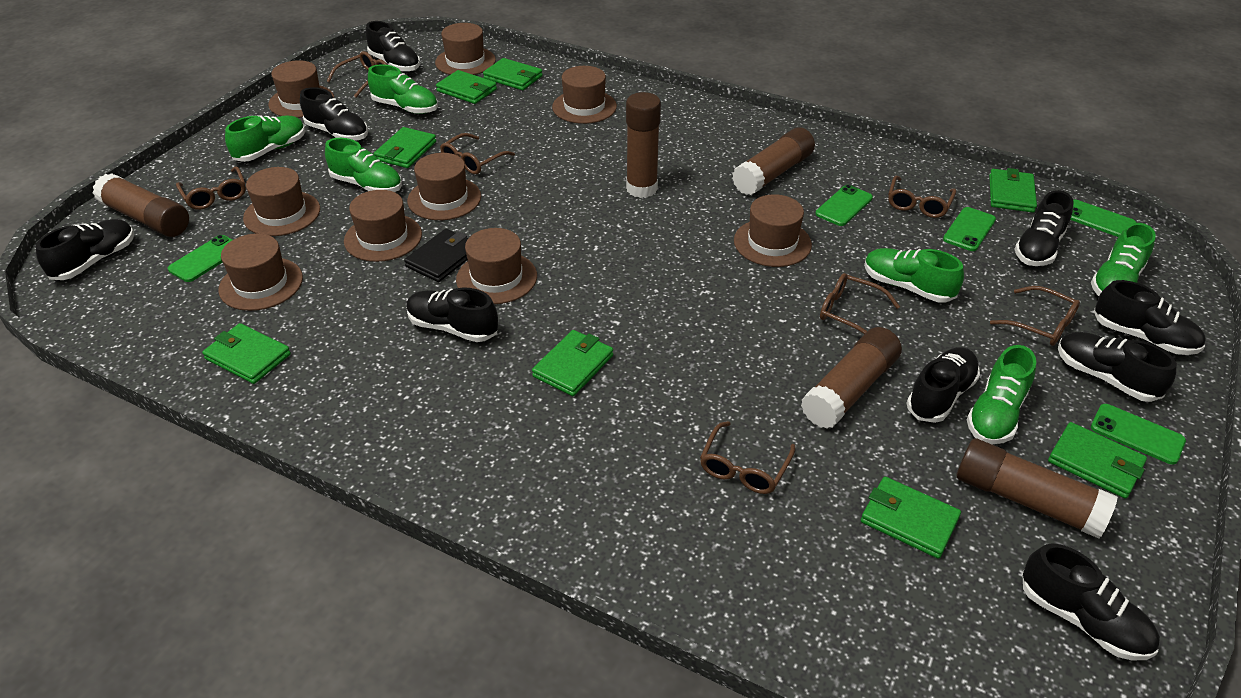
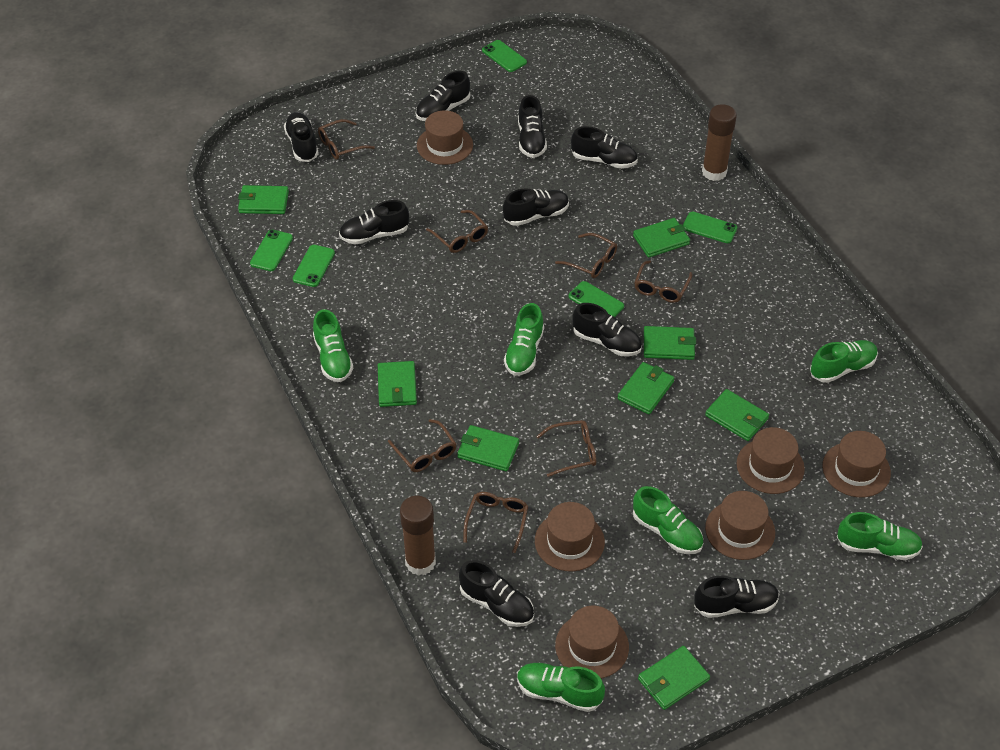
black wallet: [404,229,468,282] = 1 -> none = 0
brown glue stick: [93,173,189,237] [626,92,661,198] [732,127,815,195] [801,327,902,429] [957,439,1118,538] = 5 -> [400,496,436,575] [702,104,737,181] = 2
brown hat: [218,234,303,311] [243,167,320,236] [268,60,334,118] [344,190,422,262] [407,153,481,220] [435,23,496,75] [456,228,537,304] [552,66,617,124] [734,194,812,267] = 9 -> [417,110,473,165] [535,502,605,572] [555,605,629,679] [705,491,775,560] [737,427,805,494] [822,431,891,498] = 6

